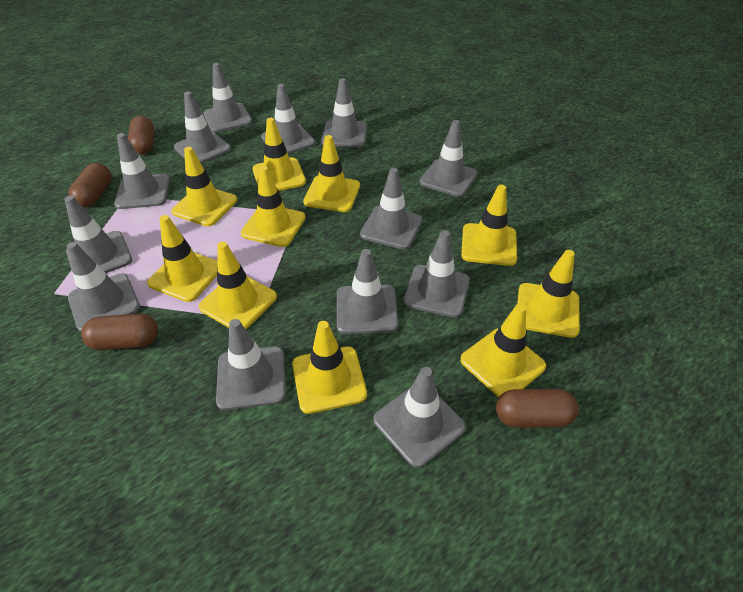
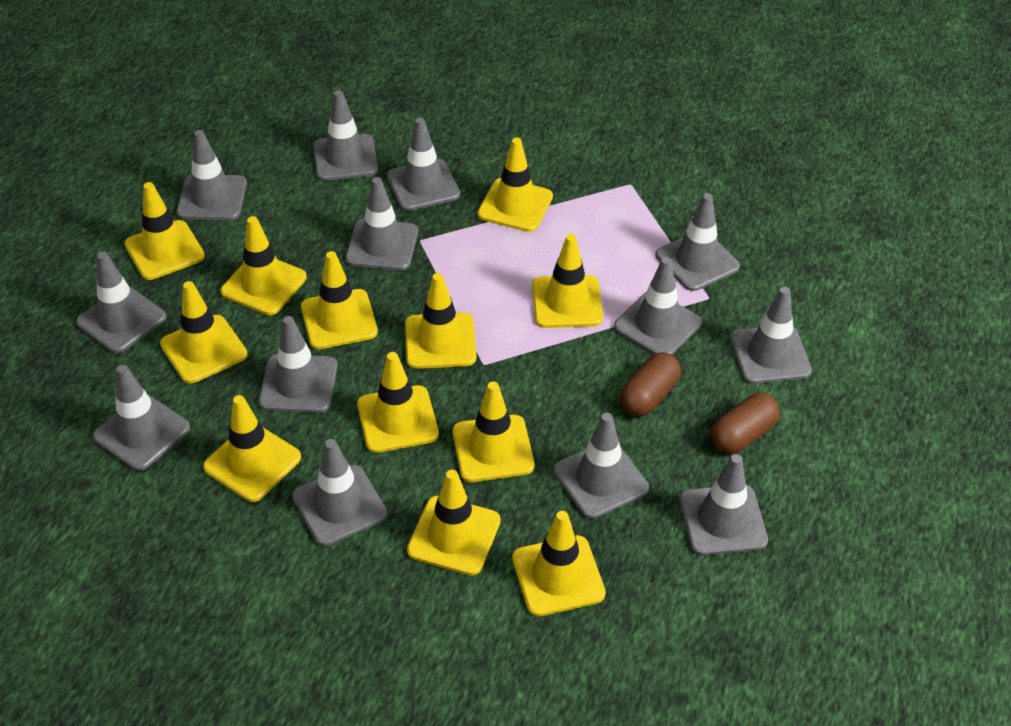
brown capsule: [68,163,112,207] [81,314,158,350] [128,116,154,154] [496,389,579,428] = 4 -> [620,352,681,417] [711,393,780,454] = 2
yellow traffic cone: [147,215,217,302] [172,147,237,227] [199,242,277,329] [241,166,305,247] [252,118,306,191] [292,321,367,414] [303,135,360,212] [460,304,546,397] [461,185,517,266] [517,250,580,338] = 10 -> [125,182,205,280] [160,281,248,383] [203,395,301,502] [221,216,307,315] [301,251,378,349] [357,352,439,453] [405,273,476,369] [407,470,501,576] [453,381,534,482] [477,137,553,232] [512,511,606,616] [532,234,603,328] = 12

